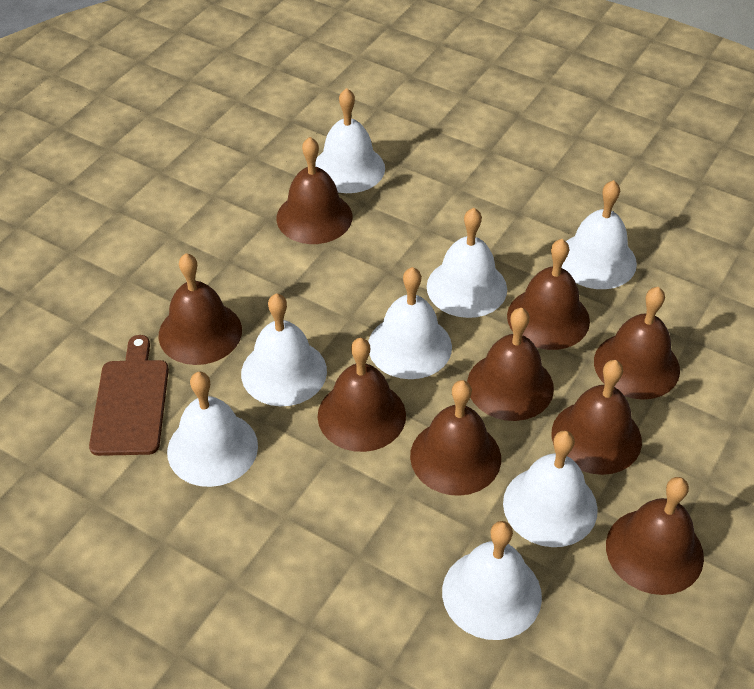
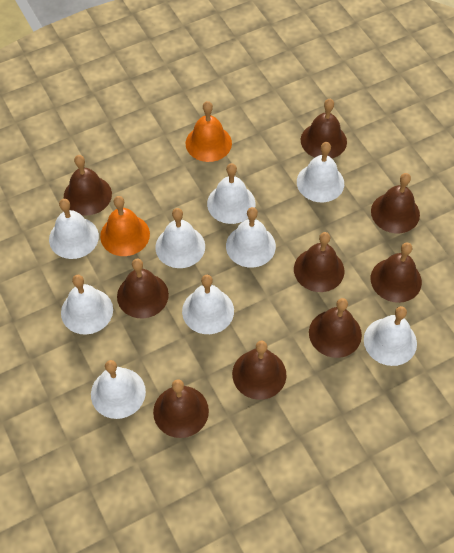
brown cutting board: [89,335,169,456] = 1 -> none = 0
orange bell: none = 0 -> [100,196,150,256] [186,101,232,162] = 2
white bell: [167,372,258,487] [241,293,327,406] [315,88,385,193] [369,267,452,379] [427,208,507,318] [442,521,542,640] [503,430,598,547] [561,180,637,289] = 8 -> [49,199,99,259] [61,275,113,334] [91,360,146,419] [155,208,205,268] [182,275,234,334] [207,163,256,224] [226,207,276,268] [297,142,344,202] [364,306,417,366] = 9

